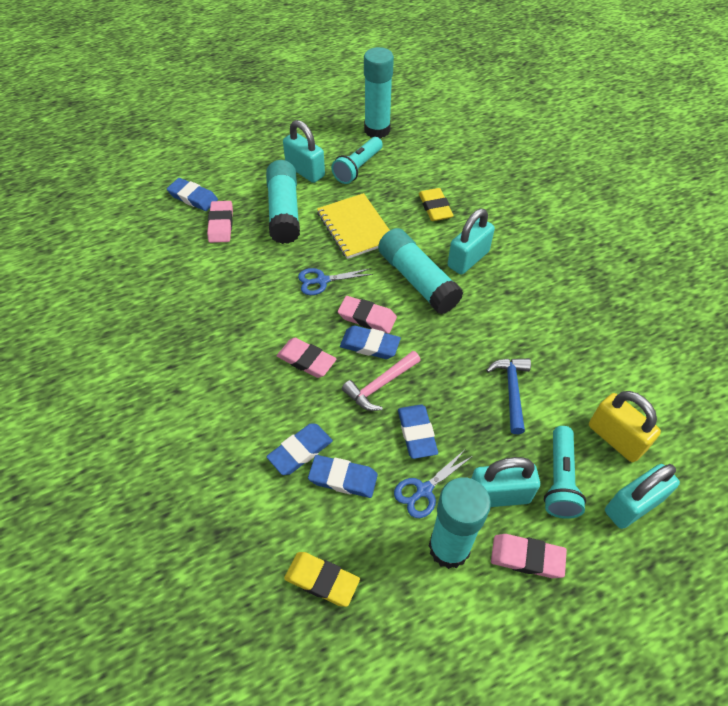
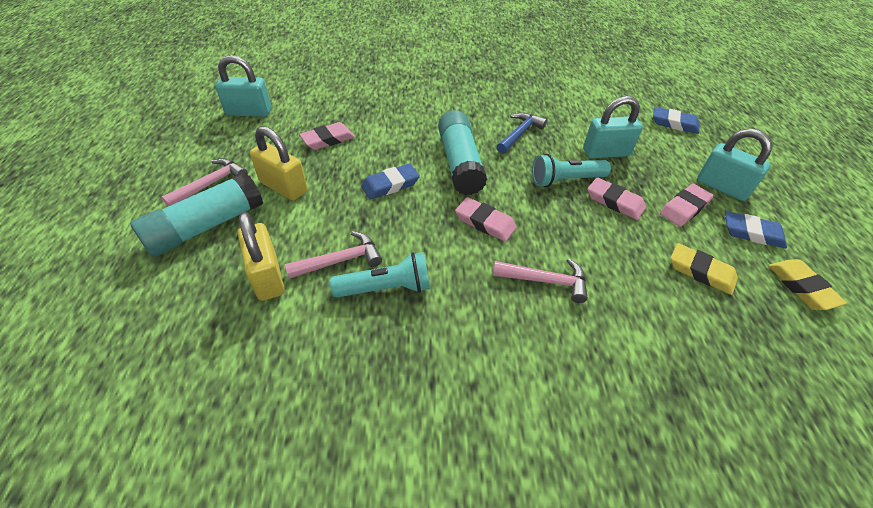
blue eraser: [167,178,218,211] [266,424,333,475] [308,455,378,498] [340,325,401,359] [398,405,438,459] = 5 -> [361,163,420,199] [653,107,700,134] [725,211,787,249] = 3
blue scissors: [298,268,373,295] [394,451,473,518] = 2 -> none = 0
pink hammer: [342,351,421,411] = 1 -> [162,158,248,206] [285,231,382,279] [493,258,588,303] = 3
turquoise glue stick: [266,160,300,244] [364,47,394,139] [378,228,463,314] [429,477,491,569] = 4 -> [130,172,263,257] [438,110,487,195] = 2
turquoise padlock: [283,120,325,183] [448,209,495,275] [471,457,540,507] [605,464,680,529] = 4 -> [215,55,271,117] [583,96,643,158] [697,128,772,201] = 3
yellow notebook: [317,193,390,259] = 1 -> none = 0
yellow padlock: [589,391,661,462] = 1 -> [238,212,285,301] [250,126,307,200] = 2

